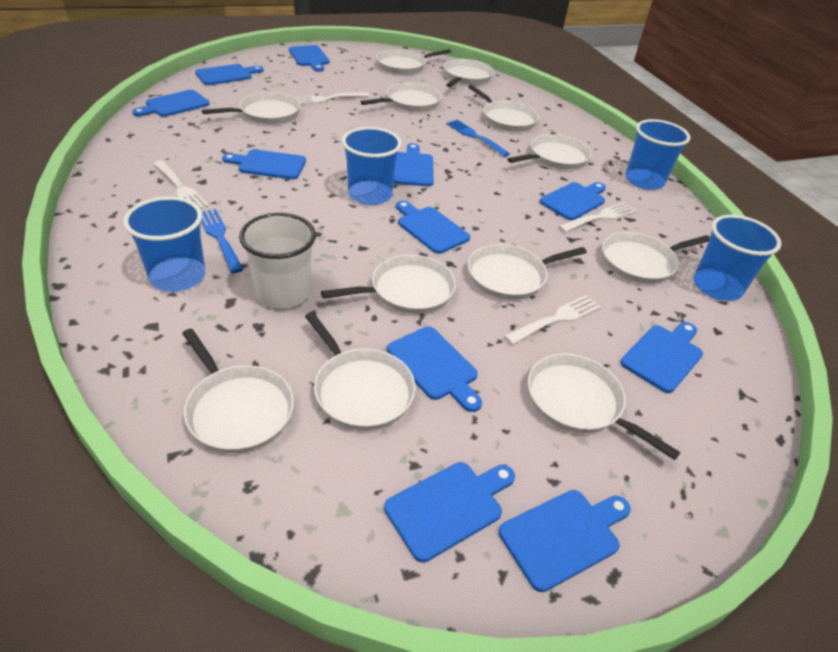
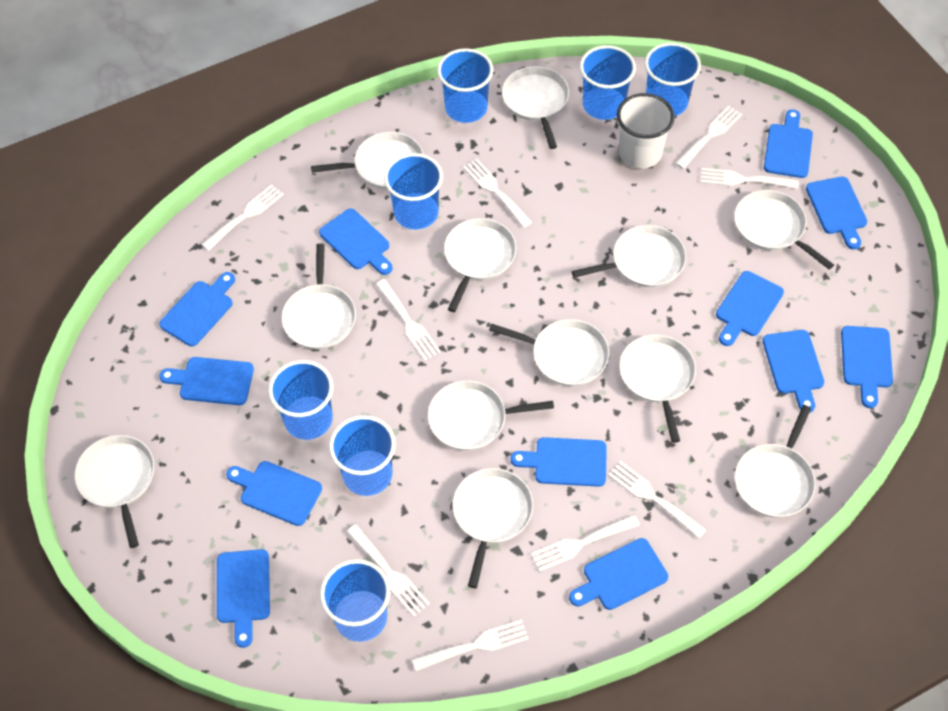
blue cup: [123,196,206,292] [342,127,402,205] [626,119,691,190] [693,215,782,301] = 4 -> [268,360,333,440] [320,559,390,642] [329,415,396,496] [384,153,443,230] [437,48,493,123] [580,45,636,120] [645,43,701,116] = 7
blue cutting board: [132,90,209,117] [195,64,264,85] [222,149,306,179] [289,45,330,72] [384,462,515,562] [387,326,482,412] [394,143,434,186] [396,201,470,254] [499,490,631,592] [540,182,606,220] [620,322,703,393] = 11 -> [159,272,235,346] [159,357,254,405] [217,549,270,648] [226,461,322,526] [319,209,393,275] [510,437,607,487] [569,538,668,610] [716,271,784,346] [763,330,824,412] [764,109,813,178] [806,176,867,249] [841,326,893,408] = 12
blue fork: [201,209,244,273] [446,120,510,157] = 2 -> none = 0
white fork: [153,160,209,209] [294,92,369,105] [504,295,601,345] [558,202,637,232] = 4 -> [201,184,284,251] [346,524,430,617] [375,279,441,361] [412,619,529,671] [463,159,532,228] [531,515,640,572] [608,461,706,538] [675,106,742,169] [700,168,799,189] = 9

